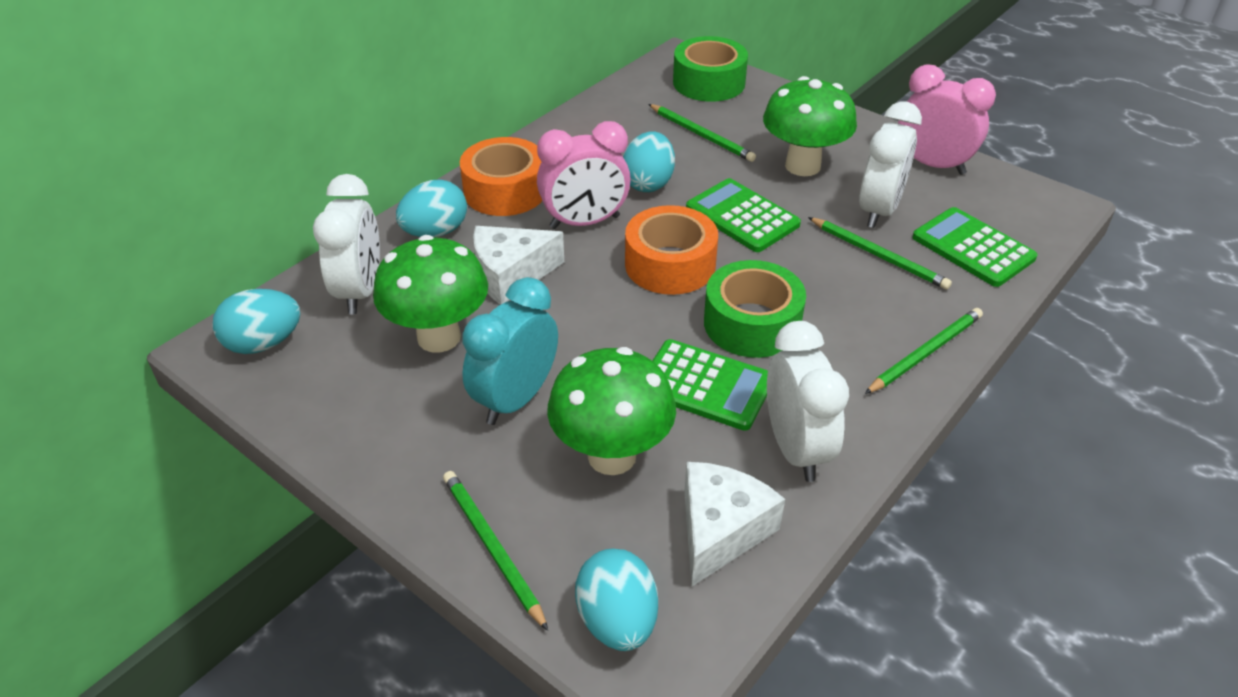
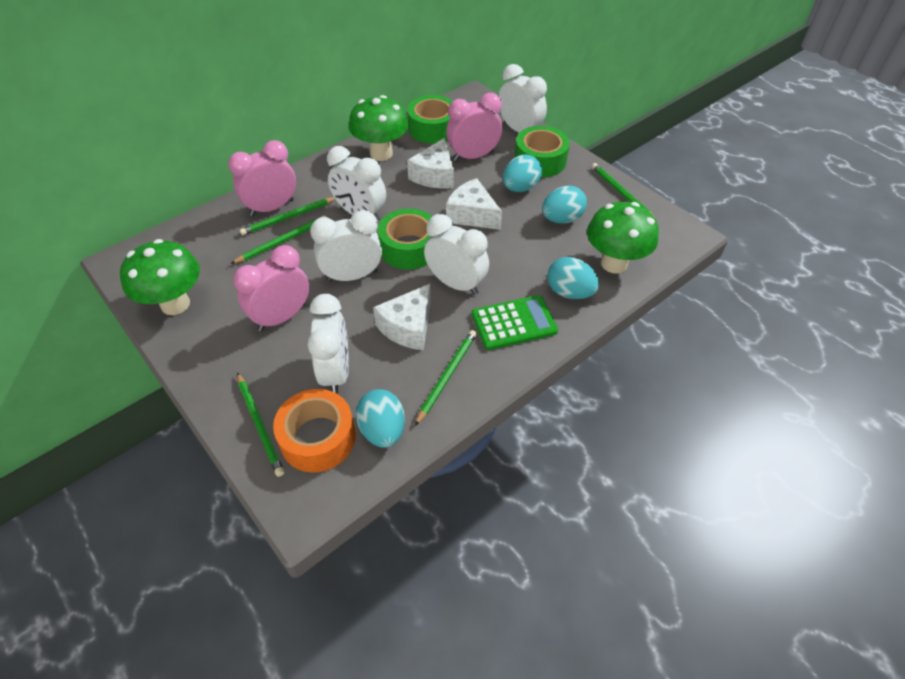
green calculator: [652,339,768,431] [686,178,801,252] [912,207,1037,287] = 3 -> [472,295,558,350] = 1
green pencil: [443,471,548,631] [648,104,756,162] [808,217,952,290] [865,308,983,394] = 4 -> [231,215,326,264] [237,372,284,477] [240,197,335,235] [415,330,477,426] [592,163,656,220] = 5
green tape: [673,36,748,102] [704,260,806,358] = 2 -> [378,209,432,270] [407,95,453,144] [515,126,570,177] = 3
orange tape: [460,137,542,216] [625,205,718,295] = 2 -> [273,389,356,473] = 1
pink clock: [537,121,631,229] [898,64,996,175] = 2 -> [228,140,296,216] [233,245,309,331] [446,93,502,161] = 3
turquoise clock: [462,277,558,425] = 1 -> none = 0
white cheese: [473,226,564,305] [684,462,785,586] = 2 -> [373,284,431,350] [407,138,454,189] [446,178,502,230] = 3
white clock: [313,174,380,314] [767,321,849,482] [859,101,922,228] = 3 -> [308,294,349,394] [310,210,382,282] [327,146,386,222] [424,214,489,295] [498,64,547,132] = 5

